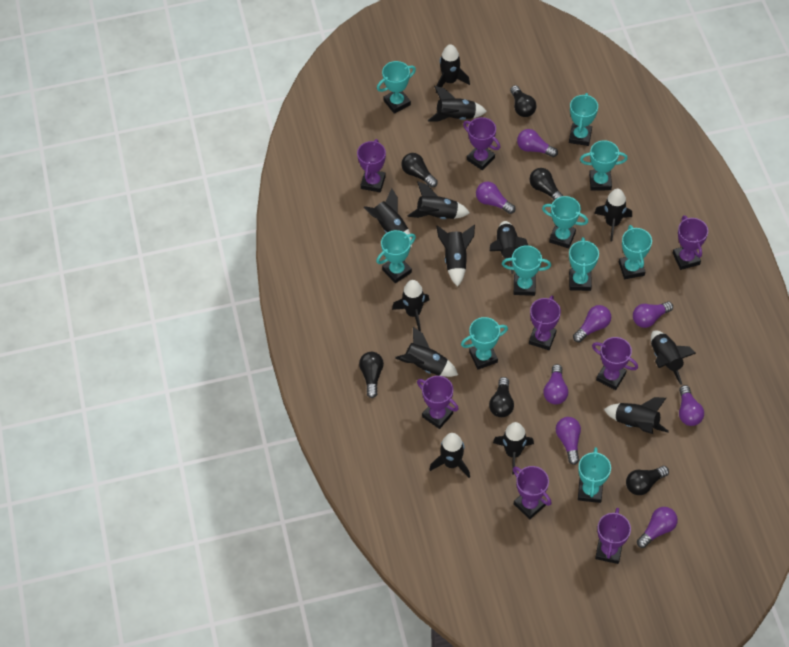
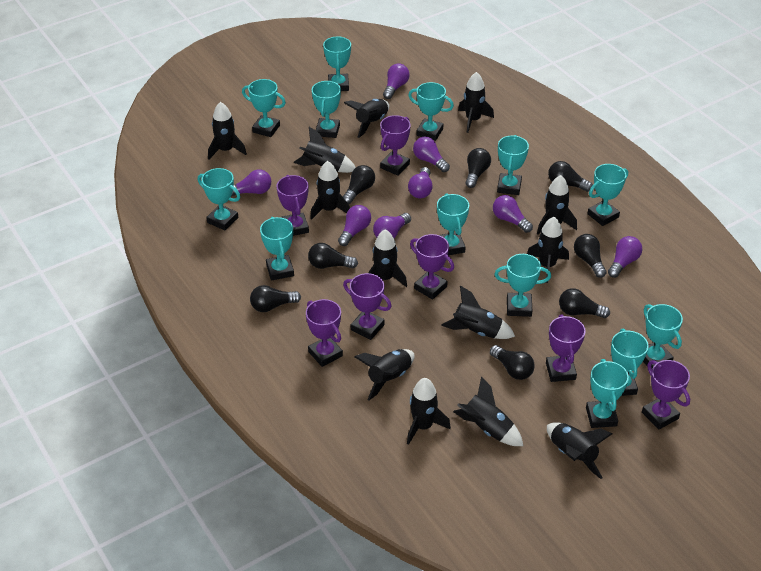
black light bulb: [359,352,384,398] [401,153,438,187] [489,377,514,417] [510,85,537,117] [530,168,563,200] [626,466,669,495] = 6 -> [250,285,301,312] [308,243,358,269] [343,165,375,204] [465,148,491,188] [490,345,535,380] [548,161,593,192] [559,288,610,318] [574,234,607,278] = 8
purple trophy: [357,139,386,192] [417,376,459,429] [463,117,500,170] [513,466,552,519] [529,295,561,350] [592,337,638,390] [595,508,631,564] [673,216,708,270] = 8 -> [276,175,309,236] [306,299,343,367] [343,273,392,340] [380,115,411,176] [410,234,454,300] [546,314,586,382] [642,360,690,430] = 7
turquoise trophy: [376,230,416,283] [377,61,416,114] [461,317,508,370] [502,245,551,296] [542,196,588,248] [569,93,598,146] [569,237,599,291] [578,447,611,503] [580,140,628,191] [619,225,652,279] = 10 -> [198,168,240,230] [242,79,286,137] [260,217,294,281] [312,80,341,138] [323,36,351,91] [408,82,454,141] [437,193,469,255] [495,254,551,317] [497,135,529,195] [586,359,629,428] [587,164,628,226] [611,329,649,396] [643,304,683,369] = 13

